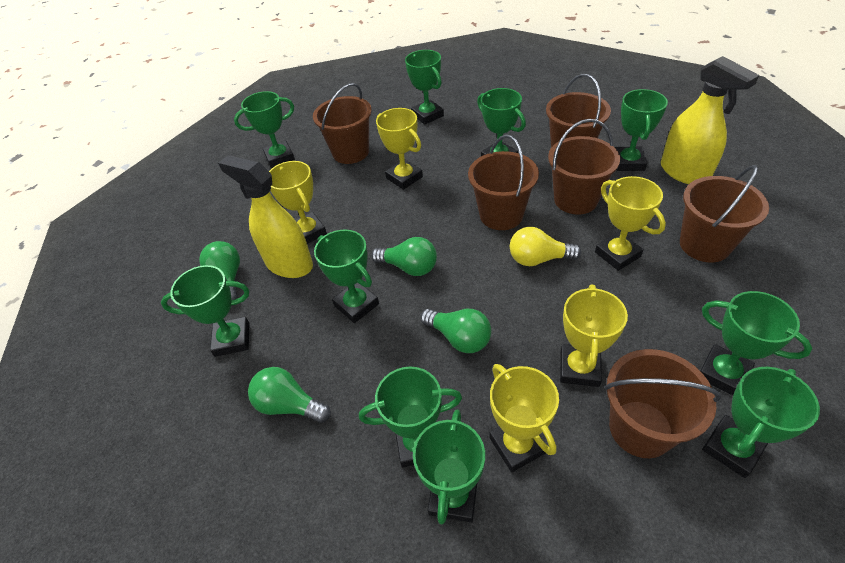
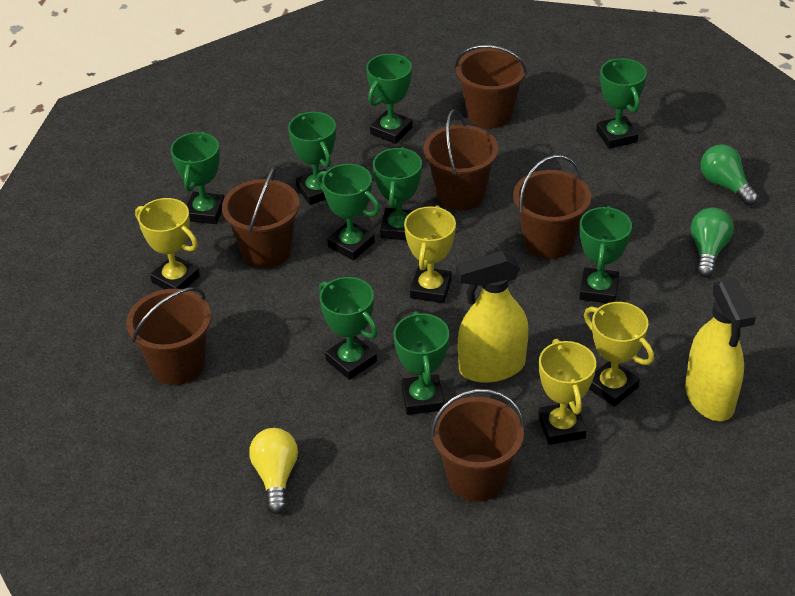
green light bulb: [199,241,240,300] [248,367,331,423] [371,237,437,276] [420,309,491,353] = 4 -> [691,208,734,277] [701,144,759,206] = 2
green trophy: [161,265,250,357] [234,91,295,168] [314,230,379,323] [359,367,462,467] [405,50,444,125] [413,409,485,524] [477,88,526,156] [615,89,668,171] [700,291,812,395] [702,367,820,478] = 10 -> [171,132,225,224] [288,112,336,205] [317,164,380,260] [319,277,378,380] [366,54,413,144] [373,147,422,240] [394,311,449,415] [579,206,632,303] [596,58,647,149] = 9
yellow trophy: [269,161,327,244] [376,108,423,190] [489,364,559,472] [560,285,628,387] [595,176,666,271] = 5 -> [135,198,200,289] [404,205,456,303] [538,339,596,445] [584,302,654,407] = 4

